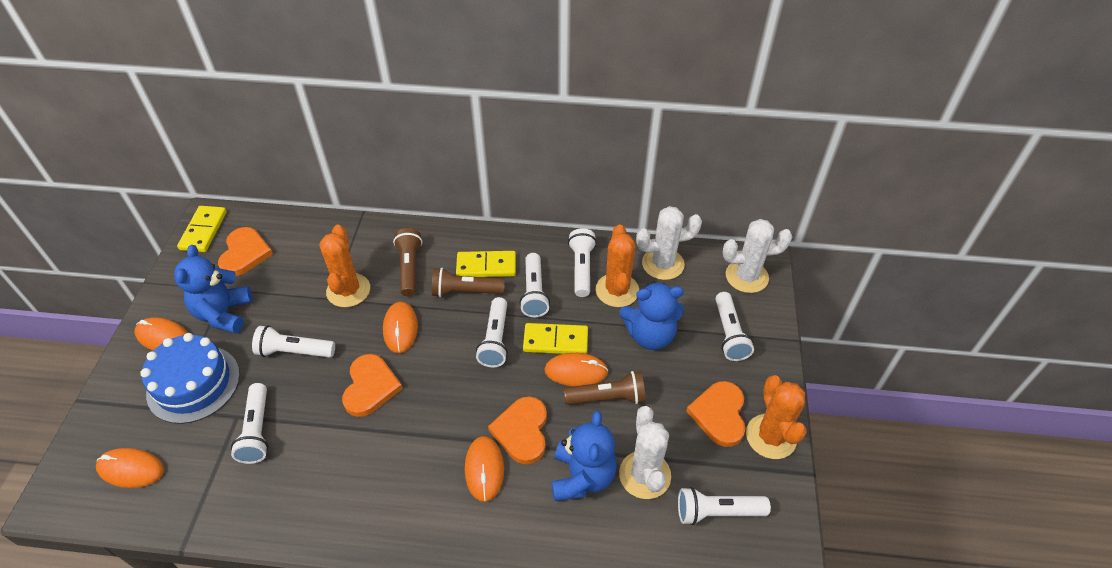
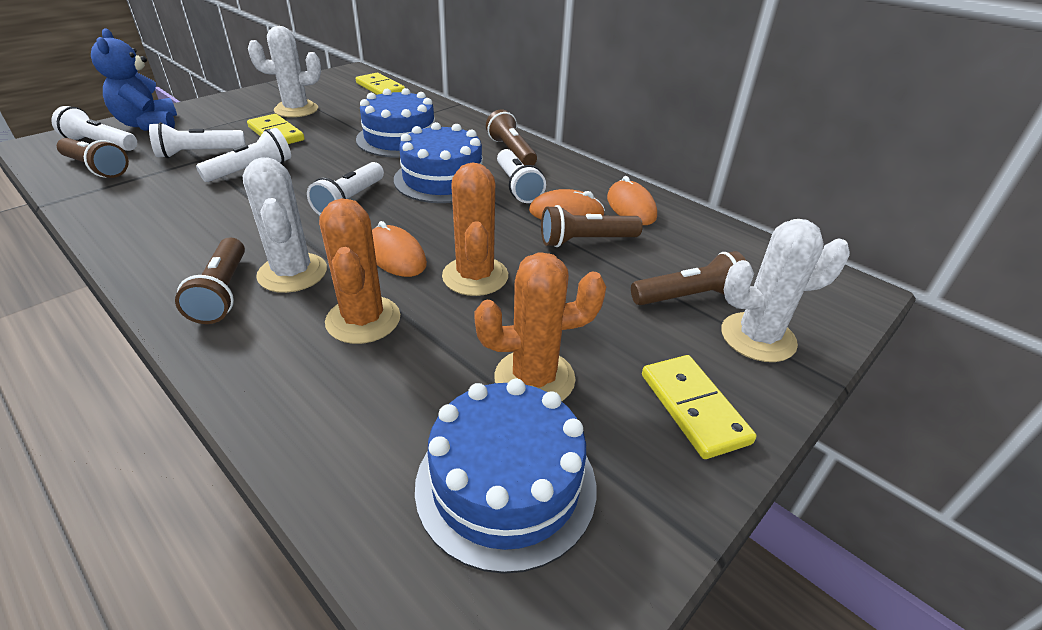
blue cake: [140,333,240,424] = 1 -> [356,88,435,157] [394,122,483,203] [415,379,596,574] = 3
blue teddy bear: [174,245,252,333] [552,411,617,501] [619,282,684,350] = 3 -> [91,28,177,131] = 1
brown flashlight: [393,228,422,296] [432,268,505,297] [564,371,646,405] = 3 -> [57,138,129,178] [175,238,245,324] [486,109,537,165] [541,205,643,247] [631,251,746,305] = 5
orange heart: [218,227,273,276] [342,354,403,417] [488,396,547,464] [686,381,746,447] = 4 -> none = 0
orange mouse: [96,448,164,488] [134,317,188,351] [383,302,418,353] [465,436,504,502] [544,353,609,386] = 5 -> [372,221,427,277] [529,189,605,219] [607,176,657,225] = 3
white flashlight: [231,383,269,464] [252,325,335,358] [476,297,508,367] [519,253,550,317] [568,228,597,297] [678,487,771,525] [715,292,754,361] = 7 -> [51,106,137,151] [149,122,246,158] [196,128,291,182] [307,162,384,215] [497,149,546,203] = 5

